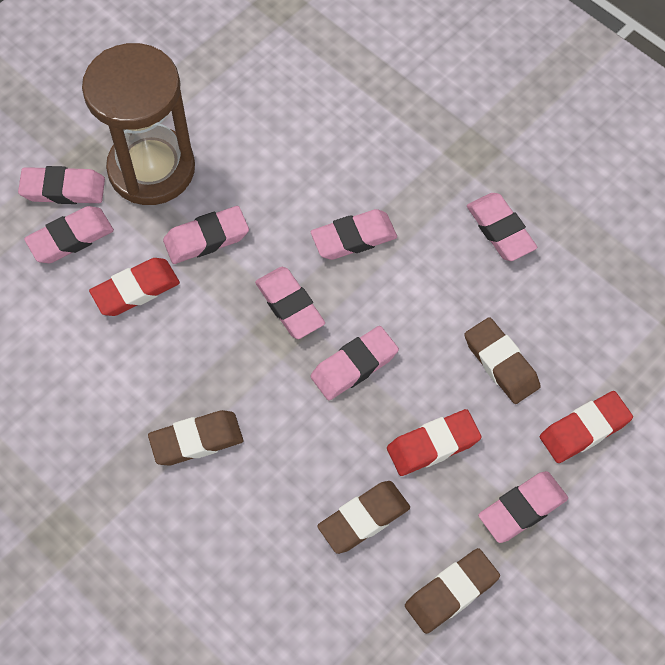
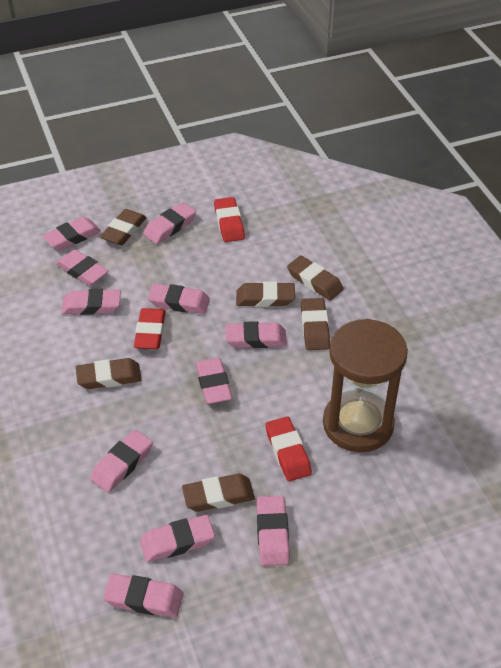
brown eraser: [148,410,243,466] [317,481,410,554] [405,548,500,634] [464,317,541,404] = 4 -> [76,358,142,389] [100,209,147,245] [182,474,255,512] [236,281,295,307] [287,256,344,300] [301,298,330,350] = 6
pink eraser: [18,166,105,204] [24,206,114,263] [163,206,249,264] [255,267,325,339] [310,326,399,400] [311,209,397,260] [467,193,537,261] [478,471,568,543] = 8 -> [43,217,101,250] [56,249,109,286] [61,289,121,315] [90,430,153,492] [103,574,183,618] [140,515,215,562] [143,202,196,244] [148,283,210,314] [195,358,232,404] [225,321,287,348] [257,496,290,566] = 11

